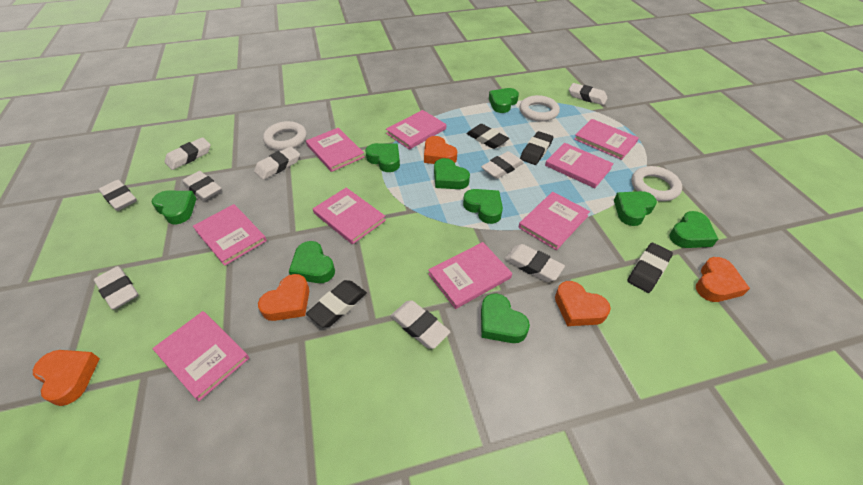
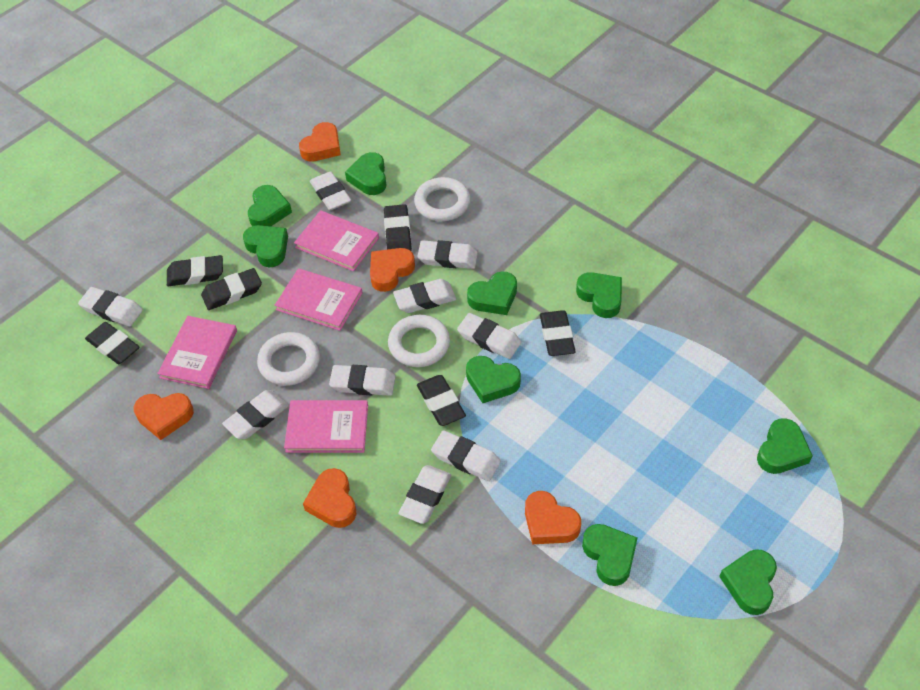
black eraser: [306,280,367,327] [467,124,509,149] [520,131,553,165] [627,243,673,293] = 4 -> [85,322,140,364] [167,255,223,286] [201,268,262,310] [384,204,412,251] [417,375,466,426] [540,310,576,356] = 6
pink book: [152,311,249,401] [193,204,267,266] [306,128,365,172] [313,187,386,244] [386,110,446,150] [428,242,512,309] [518,192,590,250] [545,143,614,188] [574,119,639,160] = 9 -> [157,316,237,389] [275,268,362,331] [284,400,368,453] [294,210,379,271] = 4

